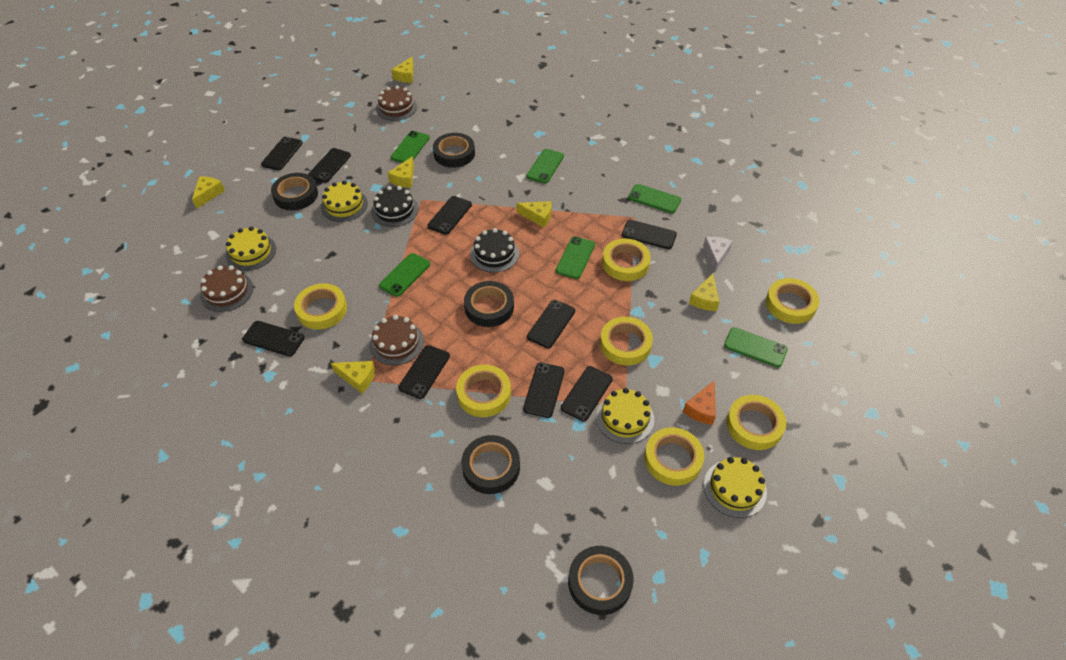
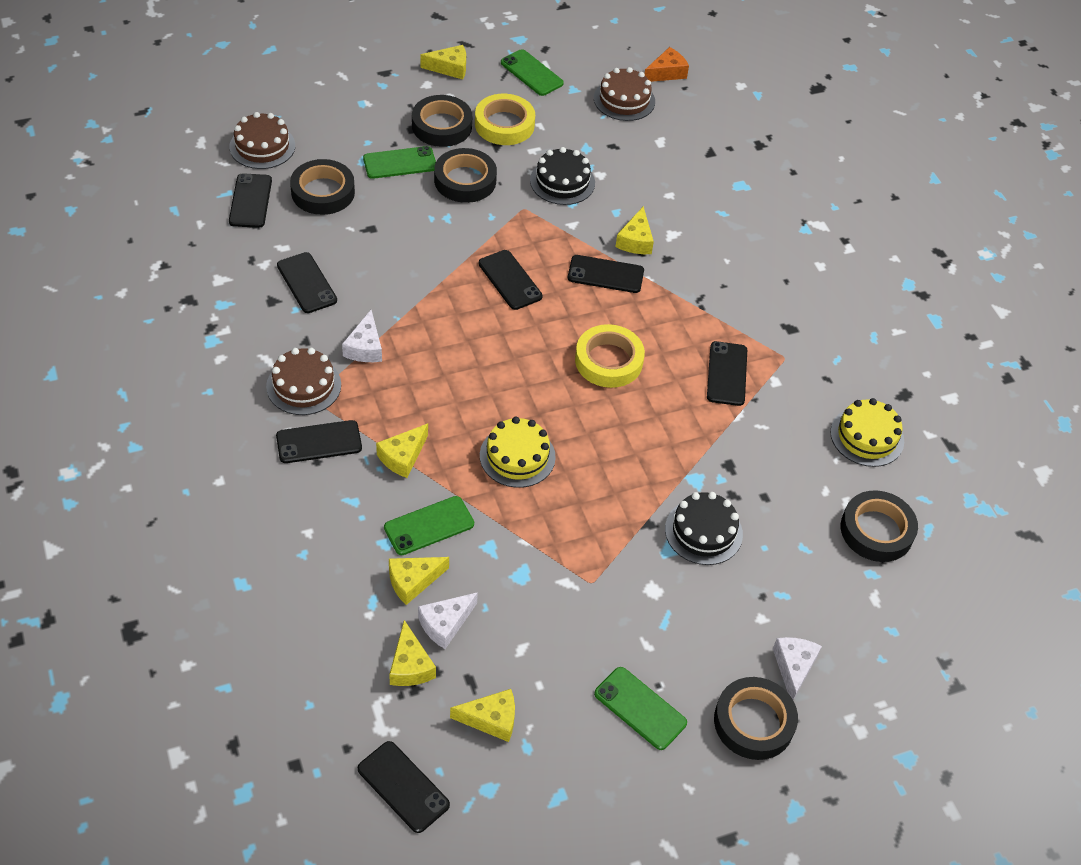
black phone: [242,321,305,356] [261,137,303,170] [308,148,351,183] [398,345,450,399] [428,196,472,235] [523,363,565,418] [527,300,575,348] [561,366,613,422] [622,220,677,249] = 9 -> [229,173,272,228] [276,420,362,463] [277,252,337,313] [358,741,450,833] [479,250,543,310] [568,255,644,293] [707,341,747,406] = 7
green phone: [379,253,430,297] [391,131,430,163] [526,149,564,183] [556,236,595,279] [628,184,681,213] [724,327,788,367] = 6 -> [363,146,436,179] [384,496,474,555] [501,49,564,96] [594,667,687,750] = 4
white cheese: [703,237,733,272] = 1 -> [342,310,382,362] [418,592,478,649] [773,637,822,700] = 3
yellow cake: [226,226,276,271] [321,181,368,222] [596,388,654,444] [704,457,767,518] = 4 -> [480,417,556,488] [830,398,904,467] = 2
yellow tape: [294,283,347,330] [456,365,511,417] [600,317,653,365] [602,238,651,281] [644,427,704,486] [726,395,786,450] [766,278,820,324] = 7 -> [475,94,535,145] [575,324,645,388] = 2

